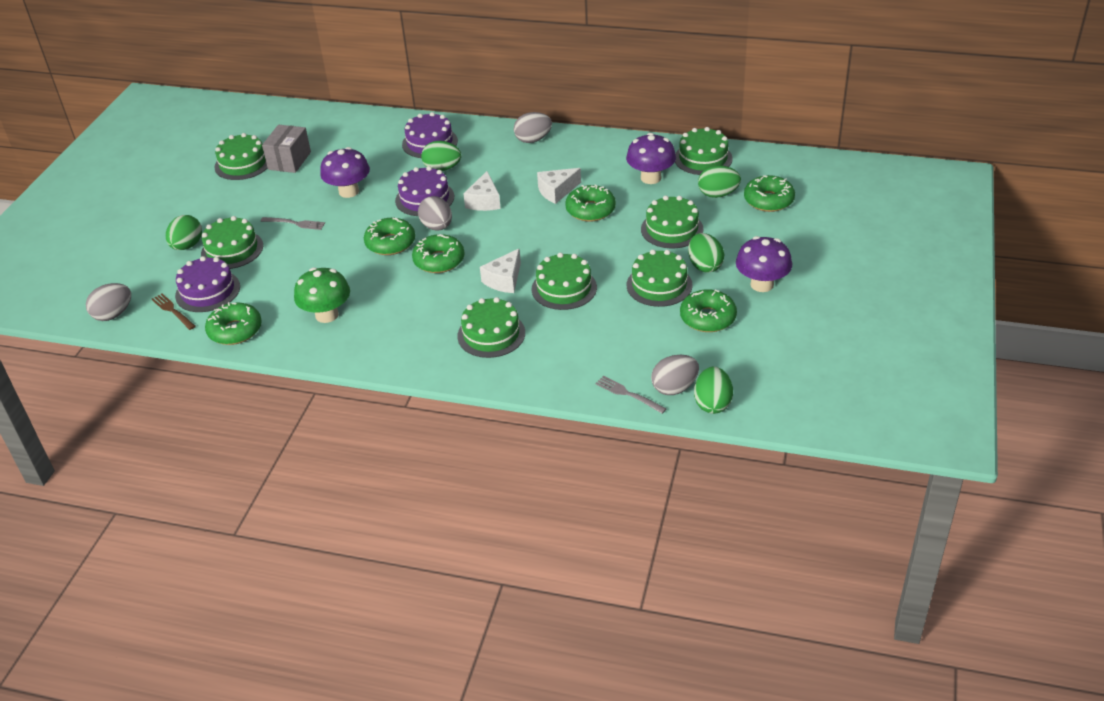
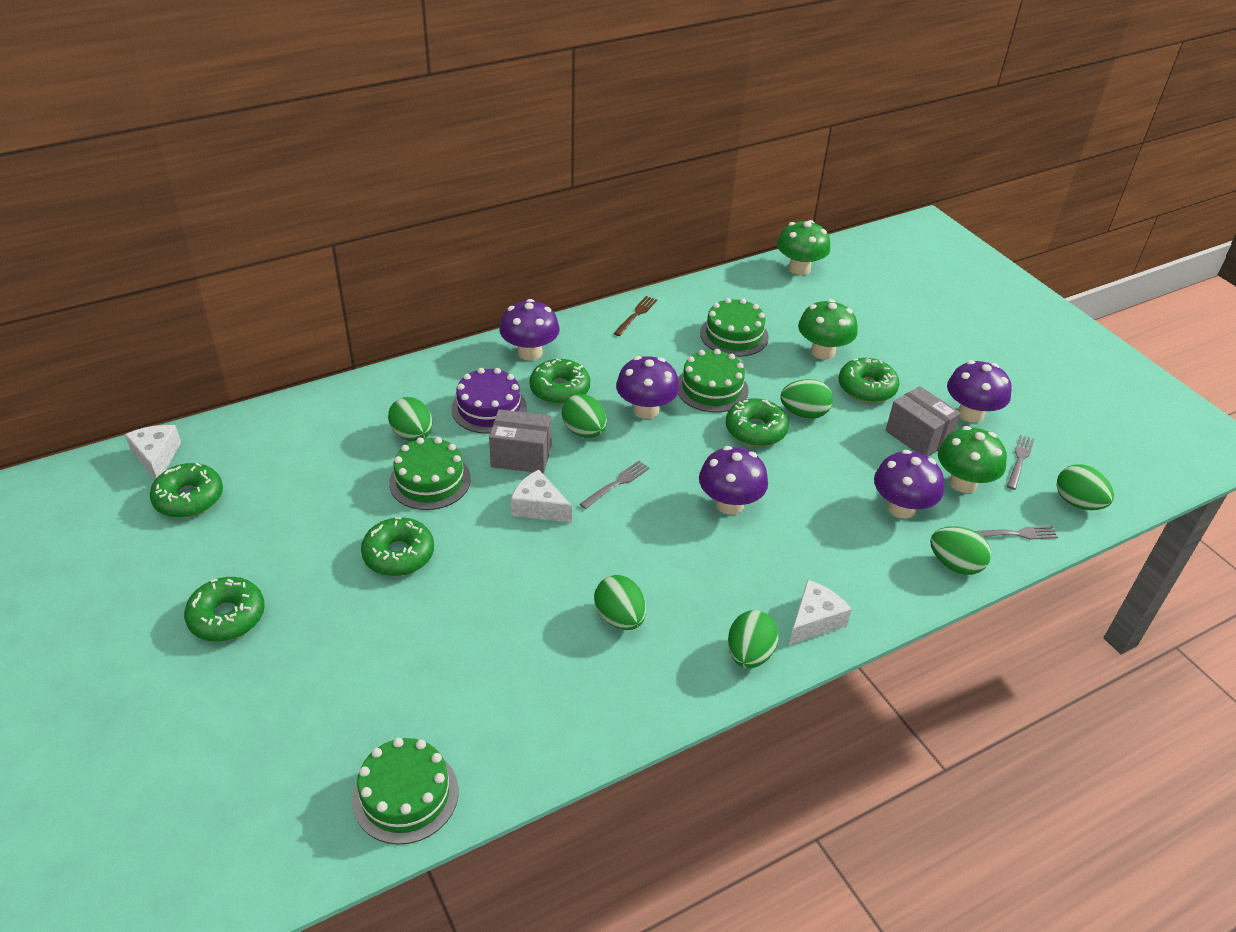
green cake: [201,216,263,269] [215,133,268,180] [457,297,525,358] [532,253,597,310] [627,250,693,307] [641,196,704,248] [675,127,732,175] = 7 -> [352,738,458,845] [389,437,471,510] [678,349,749,413] [700,298,769,357] = 4
green egg: [166,215,202,250] [421,141,461,171] [688,233,724,273] [694,367,733,414] [698,165,741,198] = 5 -> [388,397,432,441] [562,394,607,438] [594,575,646,630] [728,610,778,668] [780,379,833,419] [930,526,991,575] [1057,464,1114,510] = 7
green mushroom: [294,267,350,323] = 1 -> [777,220,831,275] [798,299,858,359] [938,426,1007,493] = 3
grey box: [262,125,311,173] = 1 -> [489,409,552,474] [886,386,961,457] = 2
grey egg: [86,283,131,321] [418,196,452,231] [514,112,552,143] [651,355,699,395] = 4 -> none = 0
grey fork: [261,217,325,230] [595,376,667,414] = 2 -> [580,461,650,509] [975,526,1058,540] [1007,435,1034,490] = 3
purple cake: [175,256,240,312] [395,166,454,216] [402,112,458,158] = 3 -> [451,368,527,434] = 1
purple mushroom: [320,147,370,198] [626,133,676,184] [736,236,792,292] = 3 -> [499,299,560,360] [616,356,679,419] [699,446,768,515] [874,450,944,519] [947,360,1012,423] = 5

